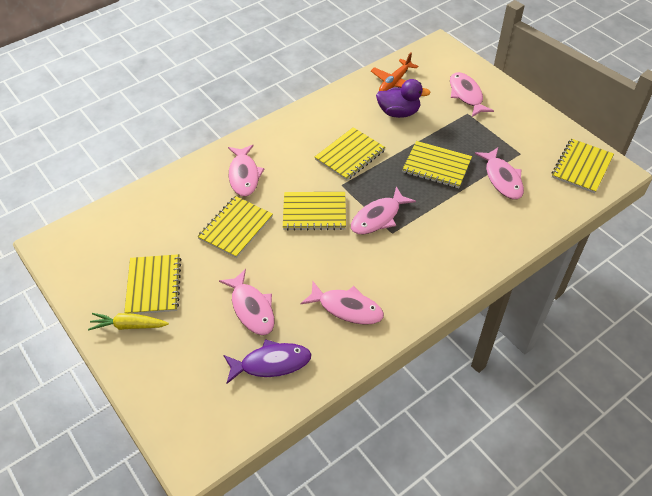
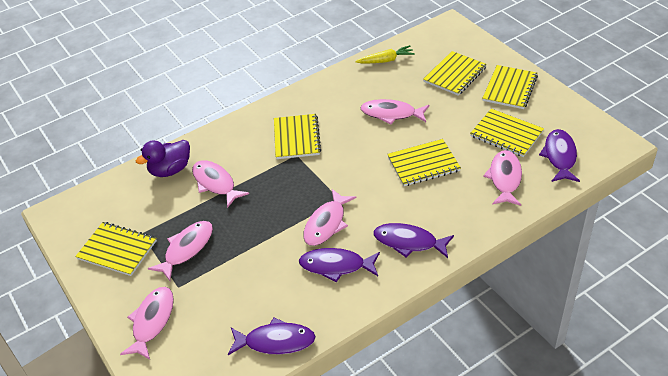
orange plane: [371,52,418,91] = 1 -> none = 0
purple fish: [223,339,312,384] = 1 -> [228,318,316,355] [299,248,380,282] [373,223,454,258] [539,129,580,182] = 4

